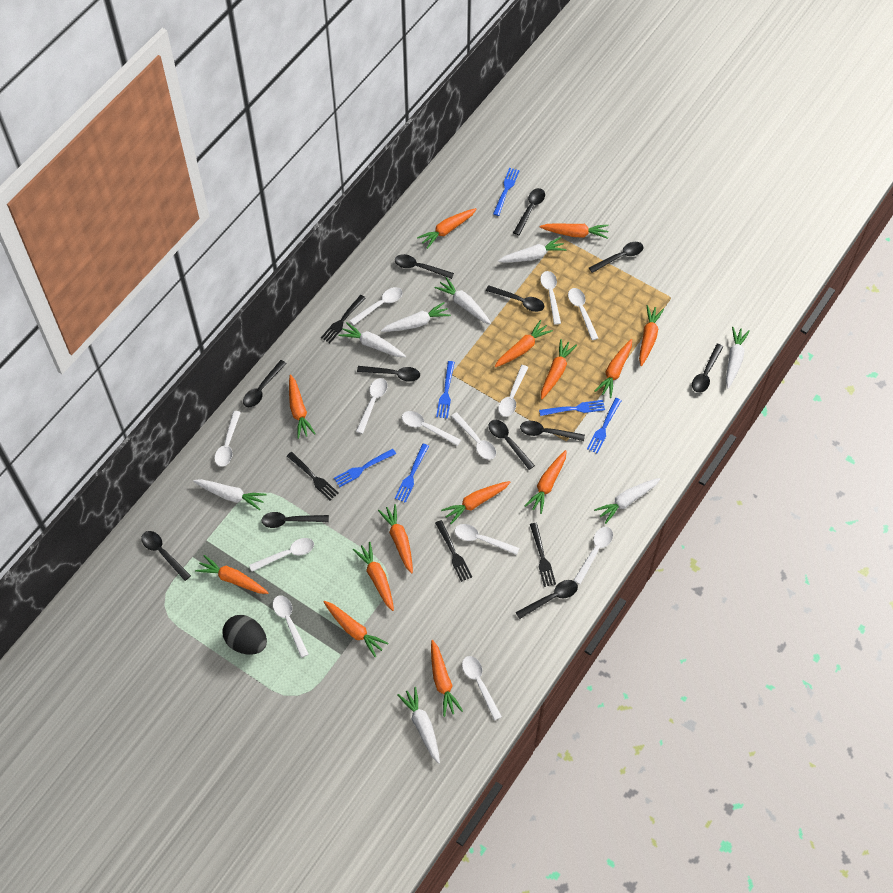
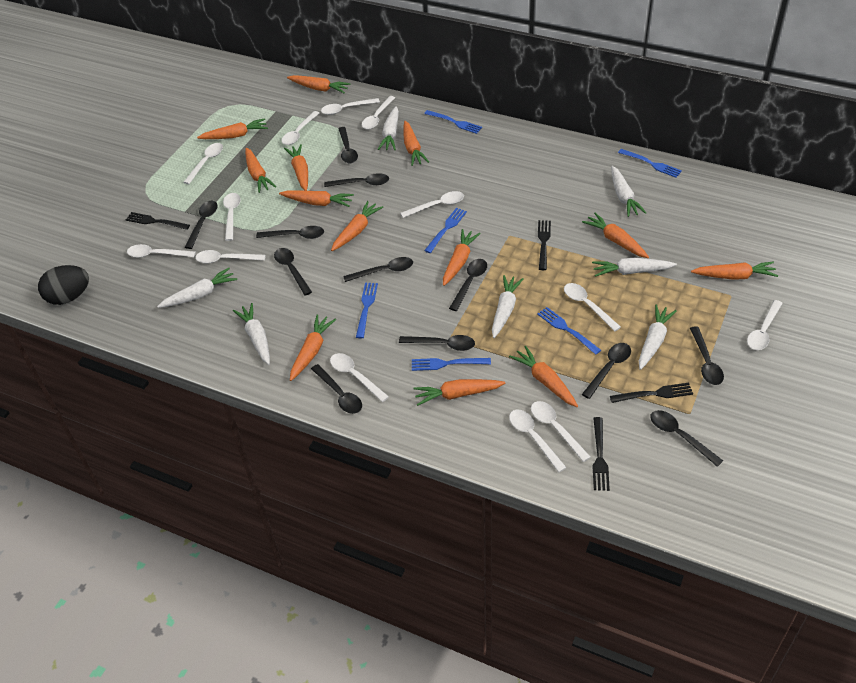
orange carrot: [195,555,269,594] [289,375,316,439] [324,601,388,657] [353,542,394,611] [378,504,413,574] [417,208,477,249] [431,640,463,717] [441,481,510,524] [494,320,553,367] [525,450,567,514] [540,223,609,239] [541,339,577,399] [594,339,632,398] [639,305,664,366] = 14 -> [197,118,268,139] [245,148,276,193] [279,190,354,207] [284,144,308,191] [287,75,351,93] [290,315,336,381] [331,201,383,251] [403,121,429,166] [414,379,505,406] [443,229,481,286] [509,346,578,407] [582,213,649,258] [691,262,778,280] = 13
white carrot: [193,479,267,510] [338,322,406,357] [381,302,451,332] [398,687,440,764] [434,277,491,325] [498,237,567,263] [594,478,660,524] [726,327,750,389] = 8 -> [157,268,237,308] [233,303,270,365] [378,106,399,150] [492,275,524,338] [592,258,677,277] [611,166,646,217] [639,305,677,370] = 7

